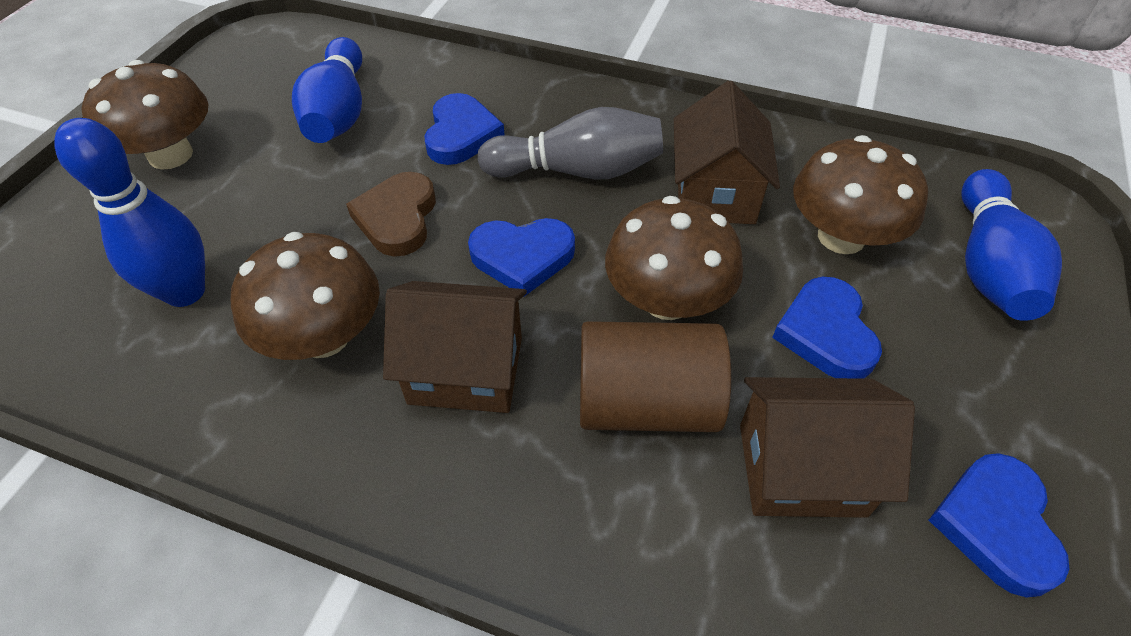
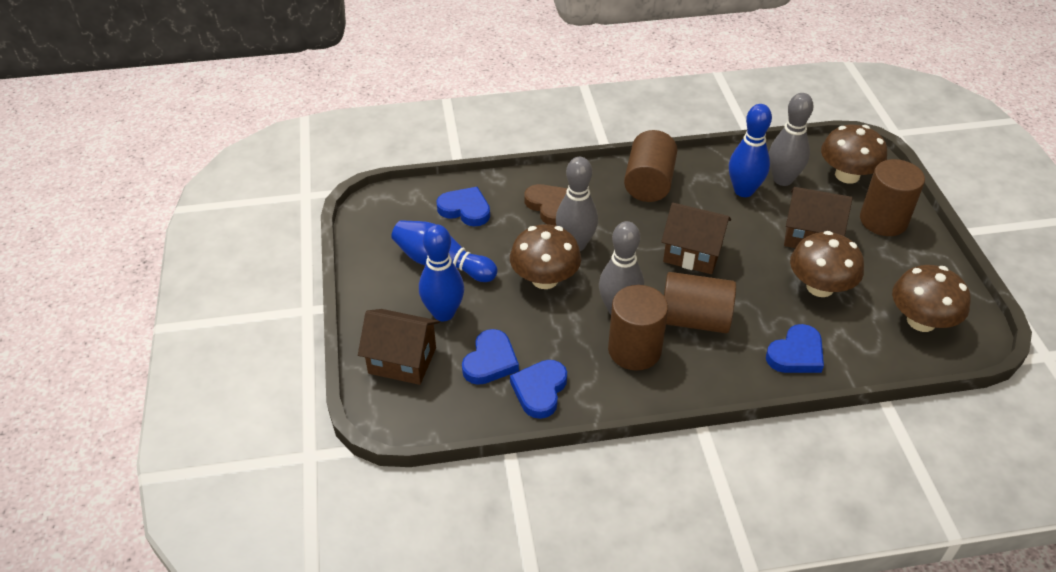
brown cylinder: [580,321,731,432] = 1 -> [608,285,668,371] [624,130,677,202] [664,272,736,333] [860,159,925,236] = 4
grey bowling pin: [478,107,663,180] = 1 -> [556,157,598,251] [599,221,644,315] [769,93,814,186] = 3

